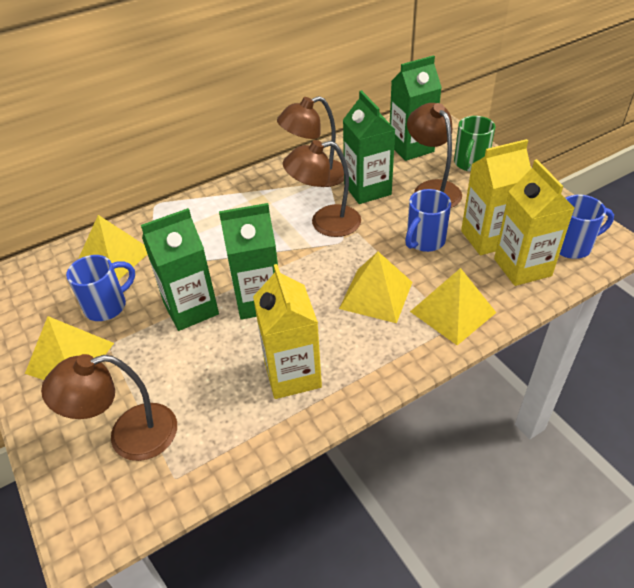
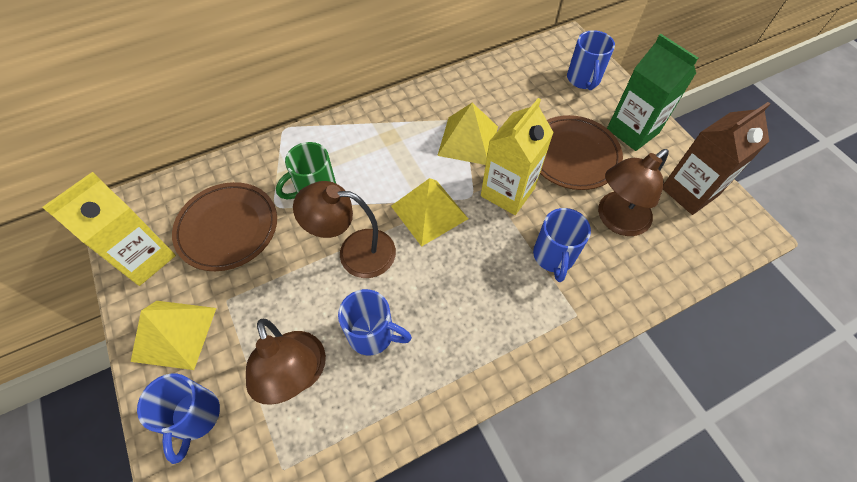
blue mug: [66,255,135,321] [405,189,451,252] [559,195,614,259] = 3 -> [137,374,220,464] [338,289,412,355] [533,208,591,282] [567,30,615,90] = 4
brown carton: none = 0 -> [663,102,770,215] = 1
brown lamp: [41,354,177,461] [277,96,344,187] [283,140,361,237] [407,103,462,208] = 4 -> [246,319,326,405] [293,181,396,278] [598,149,669,236] = 3
brown plate: none = 0 -> [172,182,277,271] [540,115,623,190] = 2
green carton: [141,208,219,331] [219,203,278,320] [343,90,395,204] [390,55,442,161] = 4 -> [607,34,698,151] = 1
yellow carton: [253,264,322,399] [461,139,531,255] [494,159,574,286] = 3 -> [42,172,176,286] [481,98,554,215] = 2
yellow pyramid: [25,316,114,380] [78,215,148,280] [339,252,412,323] [410,268,496,345] = 4 -> [131,301,216,370] [391,178,468,247] [437,103,498,165] = 3

